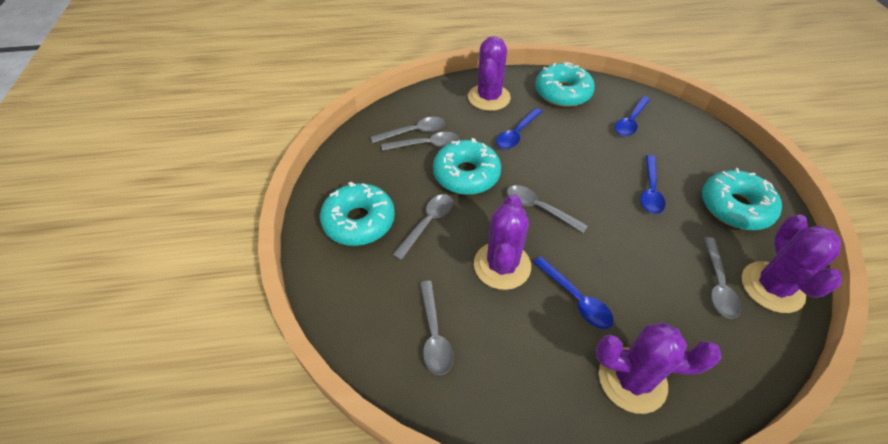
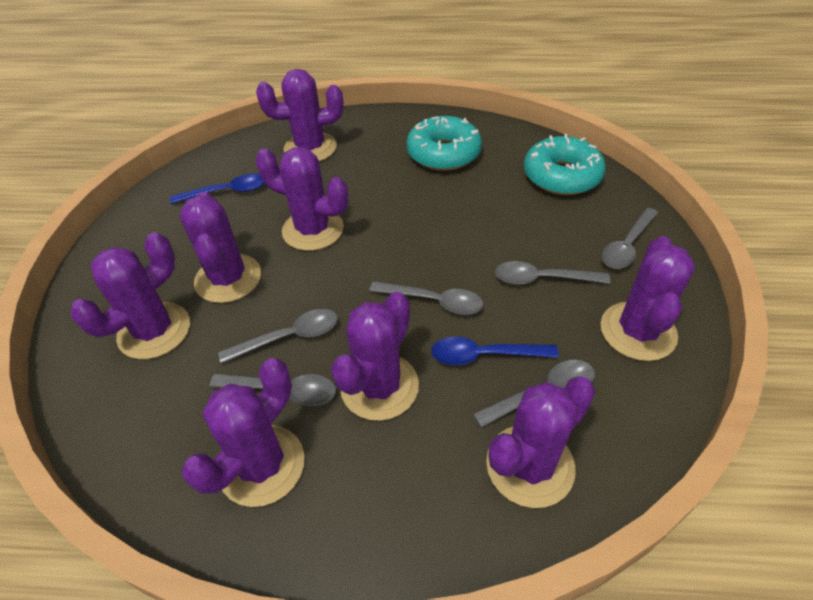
blue spoon: [496,108,542,149] [533,256,614,329] [615,96,650,136] [641,155,666,214] = 4 -> [170,174,264,204] [431,336,559,365] = 2
purple cactus: [468,36,511,111] [474,194,531,290] [596,322,722,414] [742,215,842,313] = 4 -> [71,232,190,359] [180,192,261,303] [182,358,305,507] [256,69,344,162] [256,147,348,251] [331,292,419,421] [486,376,595,508] [601,236,695,361] = 8
turquoise donut: [320,182,395,246] [433,138,501,195] [535,62,595,107] [702,168,782,230] = 4 -> [406,116,482,171] [524,134,606,195] = 2

